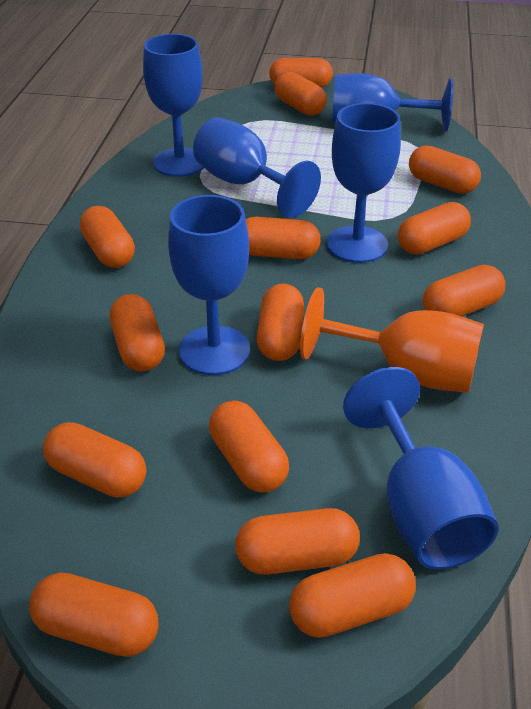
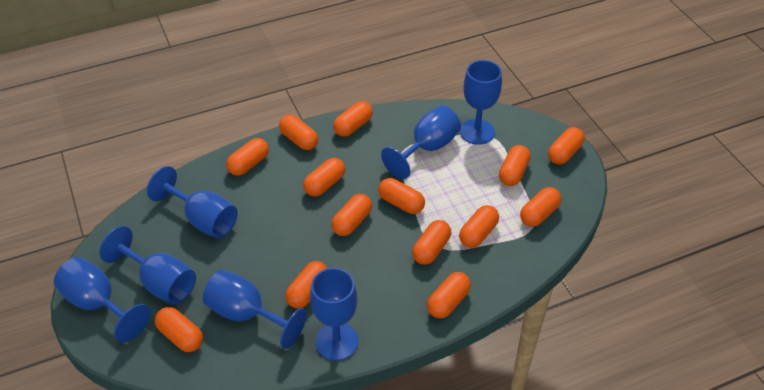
blue goblet: [143,34,204,177] [168,195,250,375] [193,117,321,218] [327,103,401,263] [332,73,453,132] [343,367,499,570] = 6 -> [54,257,151,342] [99,226,196,305] [147,166,238,238] [203,270,307,349] [310,268,359,361] [381,105,461,179] [460,60,502,145] = 7
orange goblet: [300,287,484,393] = 1 -> none = 0

